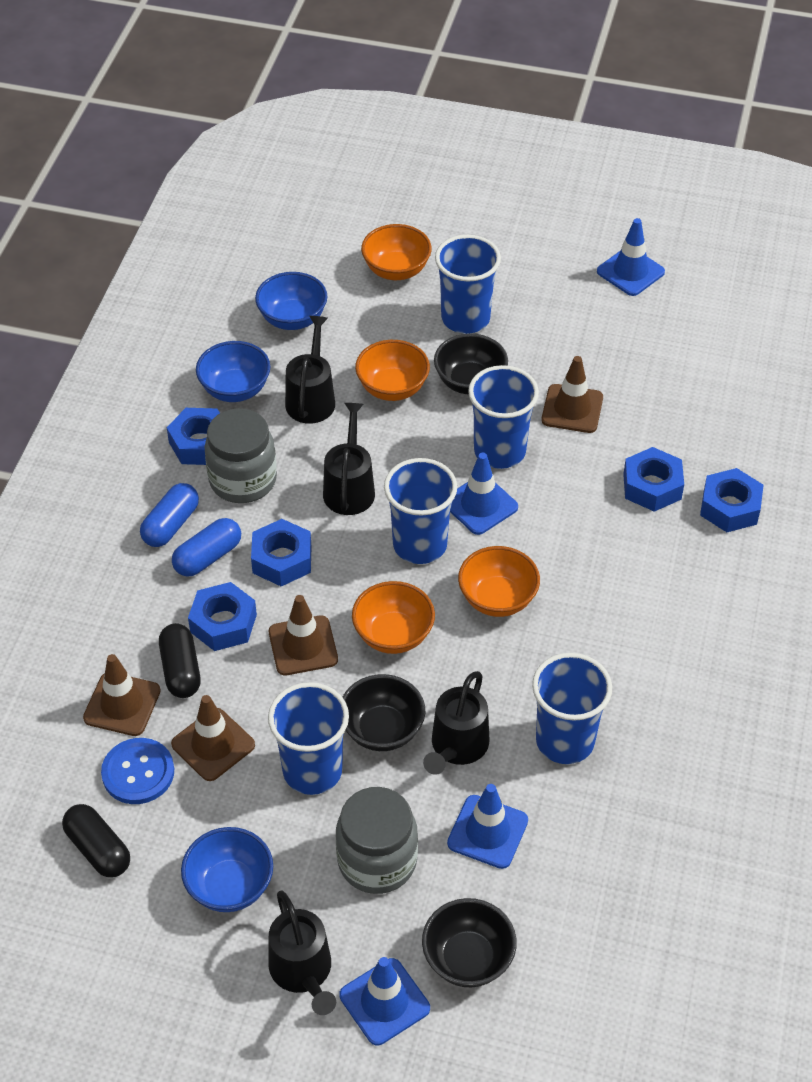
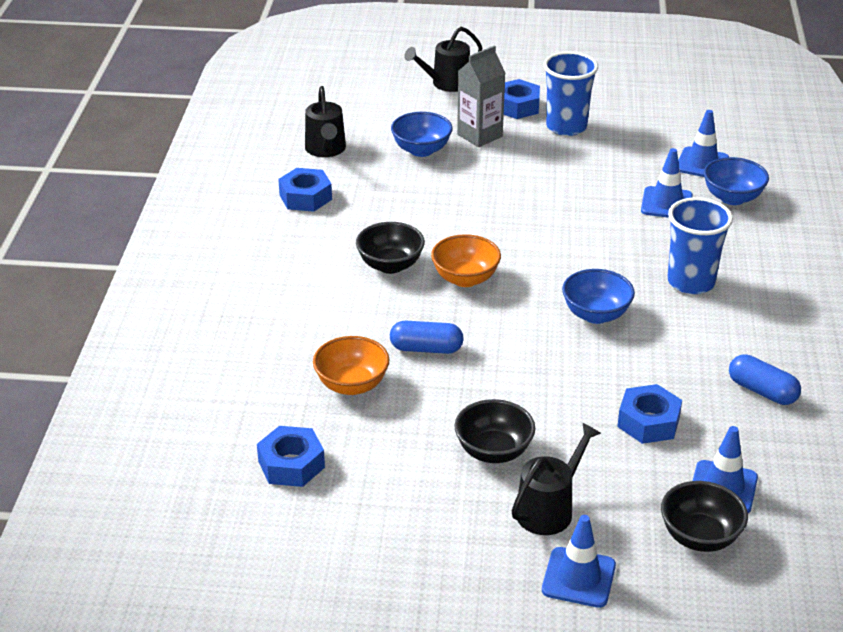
black capsule: [62,804,130,878] [159,623,201,698] = 2 -> none = 0
black watering can: [269,890,336,1015] [285,316,335,424] [323,403,375,515] [423,671,489,775] = 4 -> [305,86,346,157] [404,27,483,92] [512,422,601,535] = 3
blue button: [101,738,174,804] = 1 -> none = 0
blue cup: [268,682,349,795] [384,458,457,564] [435,235,501,334] [468,365,539,469] [532,653,612,764] = 5 -> [544,51,598,136] [667,197,733,294] = 2
blue nut: [167,408,220,465] [188,582,257,651] [251,519,312,586] [623,447,684,512] [700,468,764,532] = 5 -> [257,426,325,487] [278,168,332,212] [504,79,540,119] [617,384,682,444] = 4
brown traffic cone: [83,654,161,736] [171,695,255,781] [269,595,338,675] [541,356,603,433] = 4 -> none = 0
grey carton: none = 0 -> [457,45,505,147] = 1
grey jar: [205,408,277,503] [336,787,418,894] = 2 -> none = 0
orange bowl: [352,581,435,654] [355,340,430,401] [361,224,432,280] [458,546,540,617] = 4 -> [313,336,390,395] [431,234,501,287] = 2

